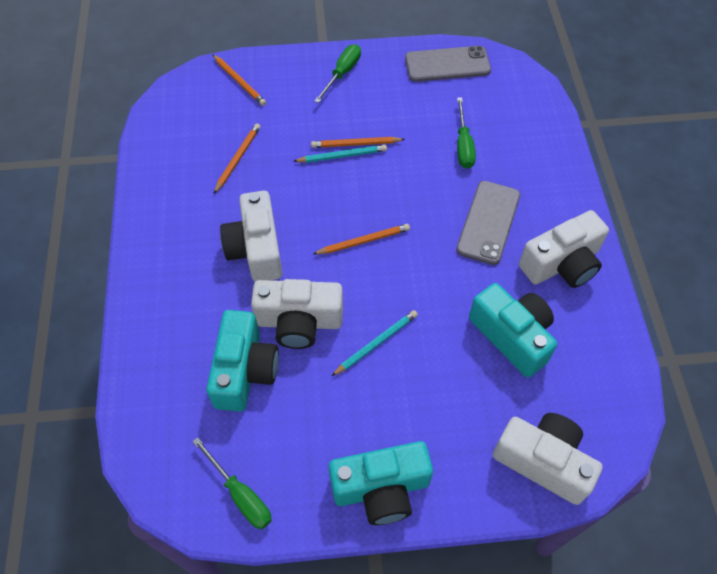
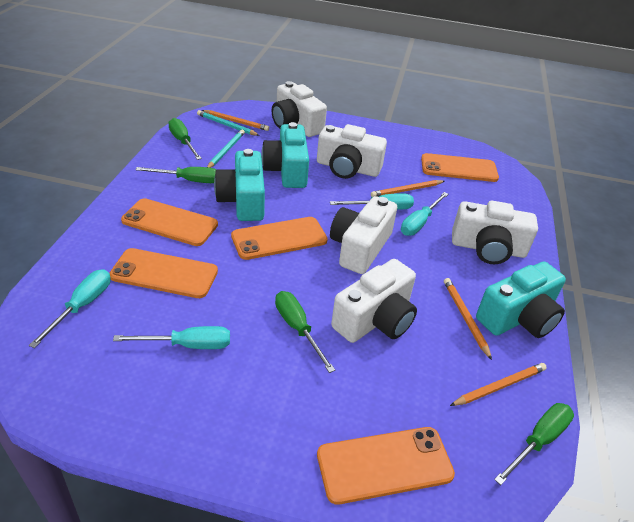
green screwdriver: [192,437,272,529] [314,44,361,103] [457,97,476,169] = 3 -> [136,167,216,183] [168,118,202,160] [275,291,335,373] [494,403,574,485] = 4
grey phone: [405,46,491,82] [456,181,520,265] = 2 -> none = 0
orange phone: none = 0 -> [110,248,218,298] [121,198,218,246] [231,217,328,260] [317,427,455,505] [421,153,499,182] = 5
turquoise screwdriver: none = 0 -> [29,269,110,348] [113,326,230,349] [330,193,414,210] [401,192,448,236] = 4
white camera: [220,191,282,282] [251,279,343,349] [493,413,603,505] [519,210,609,288] = 4 -> [272,81,327,137] [317,124,387,179] [330,196,397,274] [331,259,417,343] [452,201,538,264] = 5

